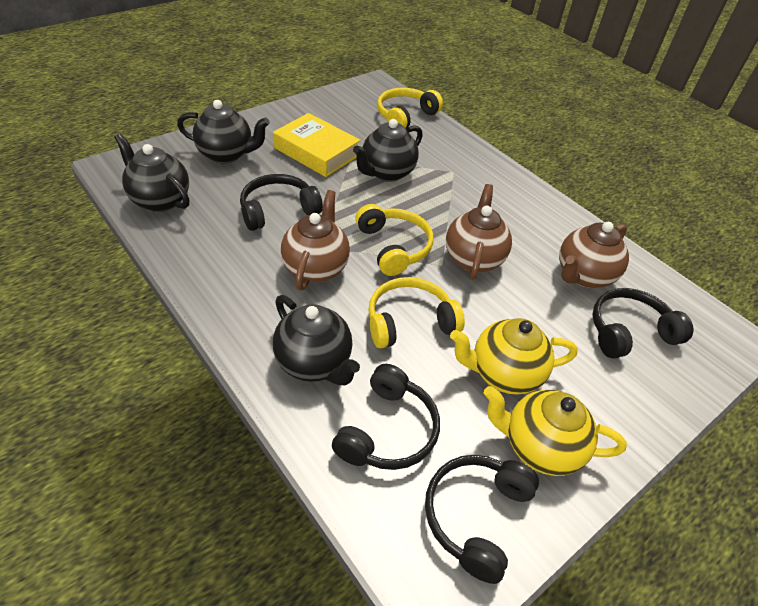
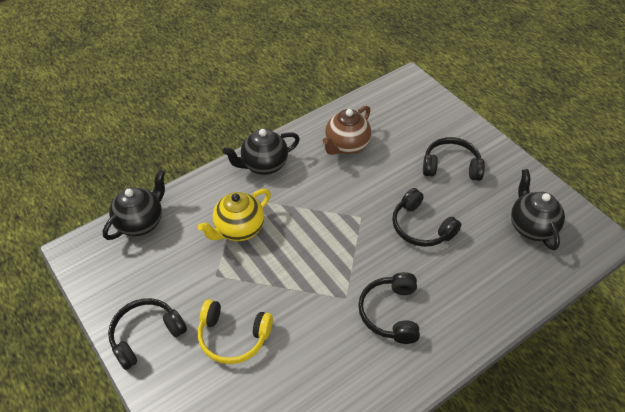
black teapot: [114,133,189,212] [177,100,270,163] [273,295,360,385] [353,119,423,182] = 4 -> [103,169,165,240] [223,129,300,175] [511,169,565,250] = 3
brown teapot: [281,190,350,290] [446,184,512,280] [559,222,629,288] = 3 -> [322,105,371,155] = 1
yellow book: [273,113,360,177] = 1 -> none = 0
yellow headphones: [355,204,434,276] [368,277,465,348] [377,88,443,128] = 3 -> [198,299,273,364] = 1
yellow teapot: [450,318,578,395] [484,386,627,476] = 2 -> [198,189,271,241] = 1

